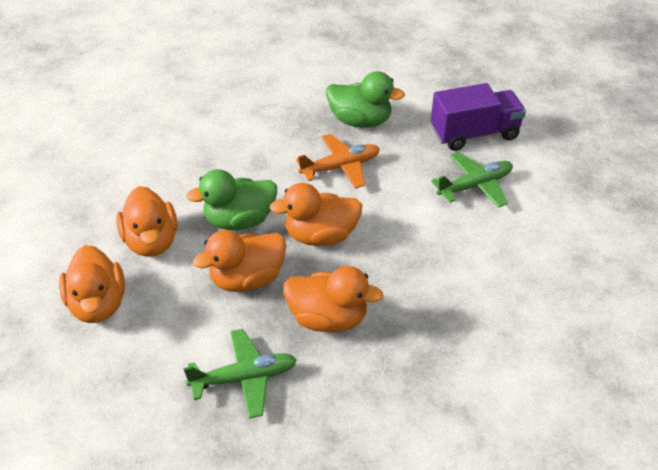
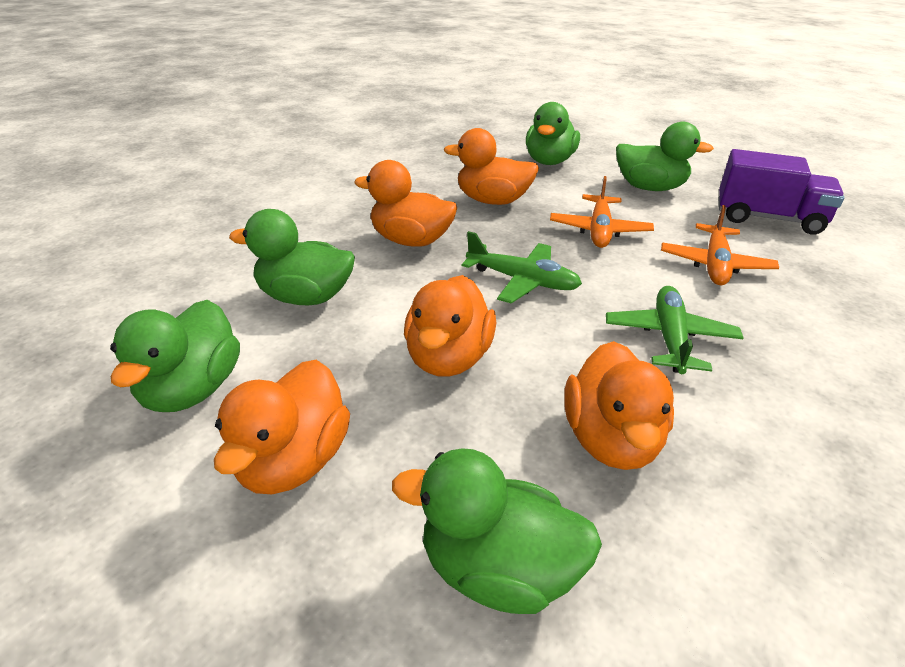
green duck: [186,169,277,230] [326,71,405,128] = 2 -> [110,300,240,412] [229,209,355,305] [392,448,602,614] [526,102,580,165] [616,122,714,191] = 5
orange plane: [296,134,380,189] = 1 -> [550,176,654,248] [661,205,779,285] = 2

